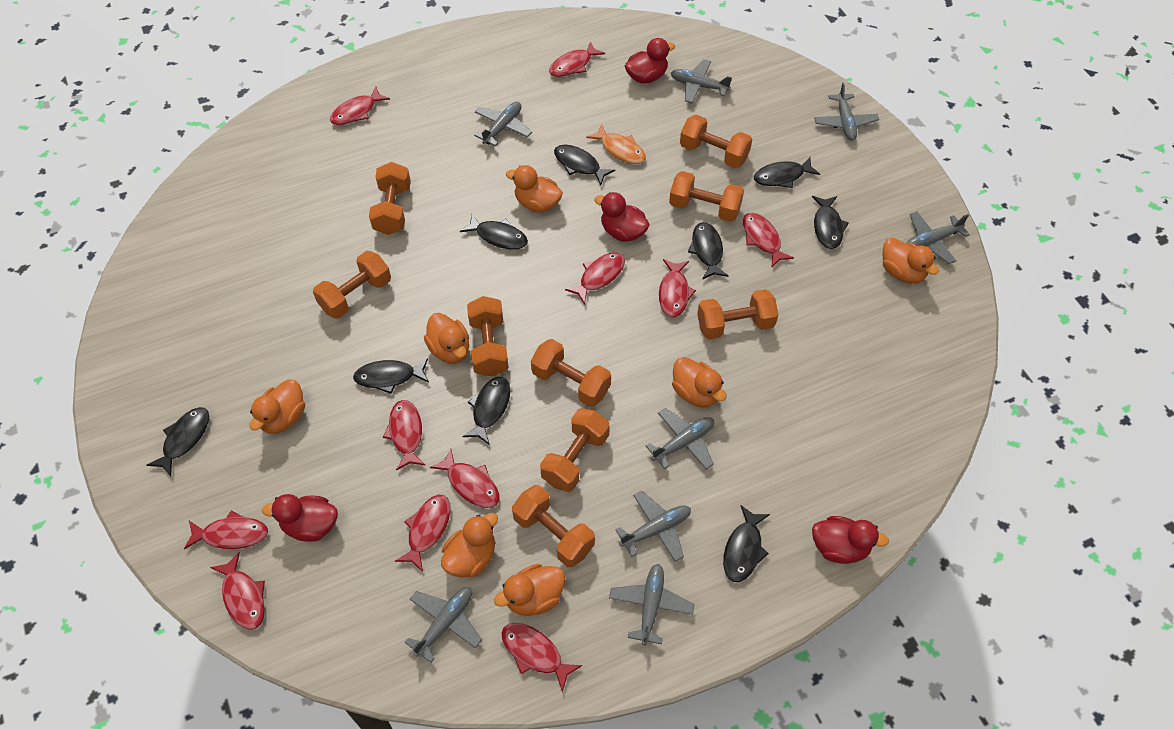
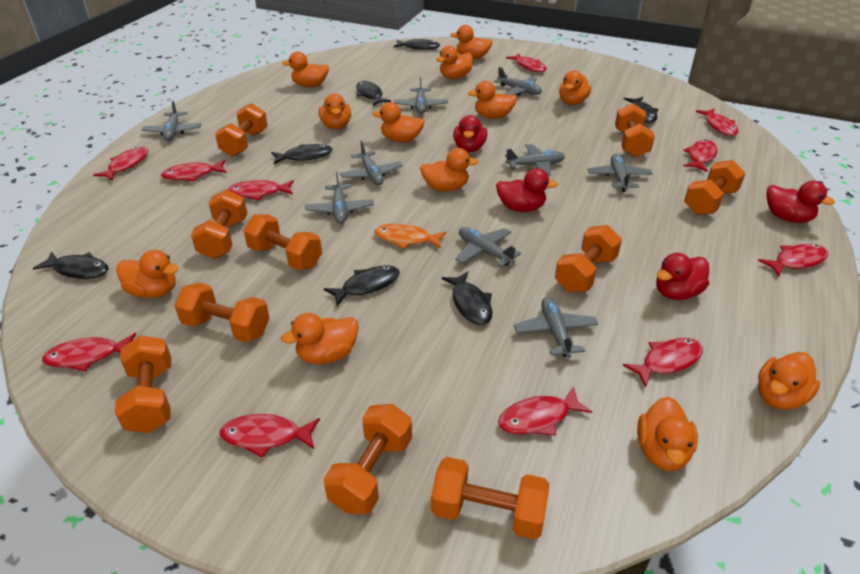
black fish: [147,407,209,476] [353,358,429,394] [460,214,528,250] [462,377,510,445] [554,145,615,185] [688,222,728,280] [723,505,770,582] [754,157,820,188] [812,196,849,249] = 9 -> [33,251,109,279] [271,144,332,164] [324,265,400,306] [356,81,391,106] [393,39,440,50] [442,271,493,325] [624,97,658,123] = 7
grey plane: [404,587,482,663] [474,102,532,146] [609,564,695,645] [615,491,691,562] [646,408,714,470] [671,59,732,103] [814,83,879,141] [907,211,970,264] = 8 -> [142,101,201,141] [305,172,374,224] [340,141,403,185] [394,77,448,114] [455,227,521,267] [494,67,542,96] [505,144,565,176] [514,297,598,358] [587,154,653,192] = 9
orange duck: [250,379,305,434] [424,313,469,364] [441,513,498,577] [494,564,565,616] [506,165,563,212] [672,357,727,407] [883,238,939,283] = 7 -> [116,249,179,298] [281,313,359,364] [282,51,329,87] [319,93,351,129] [372,102,425,142] [420,148,479,192] [436,45,473,79] [450,25,492,59] [468,81,517,119] [559,70,591,105] [637,397,698,471] [758,352,820,410] = 12
orange dumbbell: [313,251,391,319] [369,162,411,235] [467,296,509,376] [512,485,595,567] [531,339,611,407] [540,408,609,492] [669,171,744,222] [680,115,752,168] [697,289,778,339] = 9 -> [115,335,171,433] [174,283,270,342] [191,189,247,259] [215,103,268,157] [244,214,322,270] [324,404,412,515] [431,457,549,540] [555,225,622,292] [615,103,655,158] [684,160,745,215] = 10

